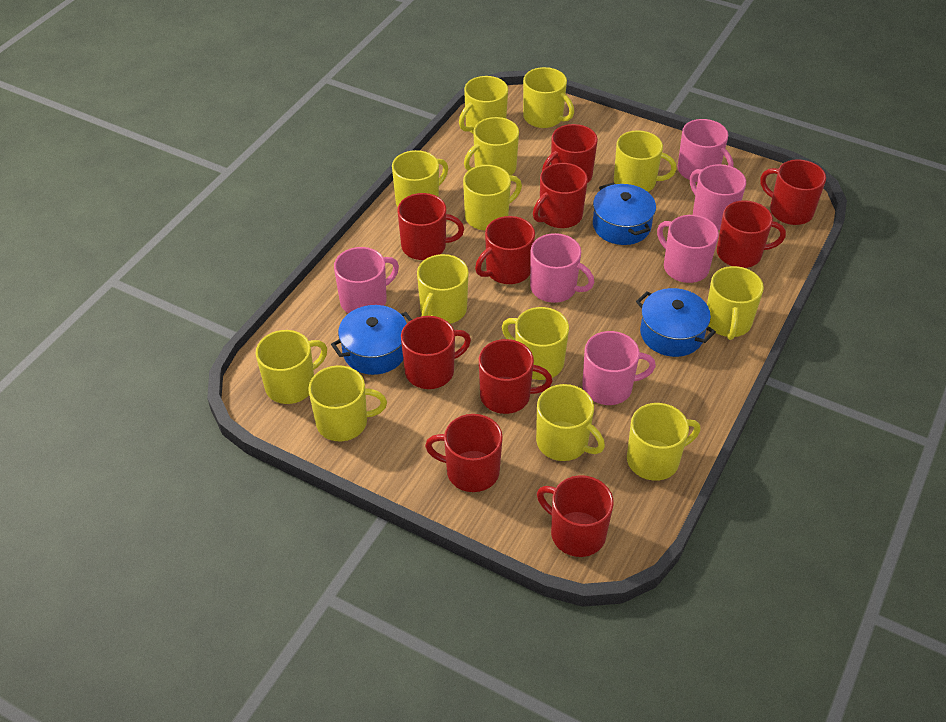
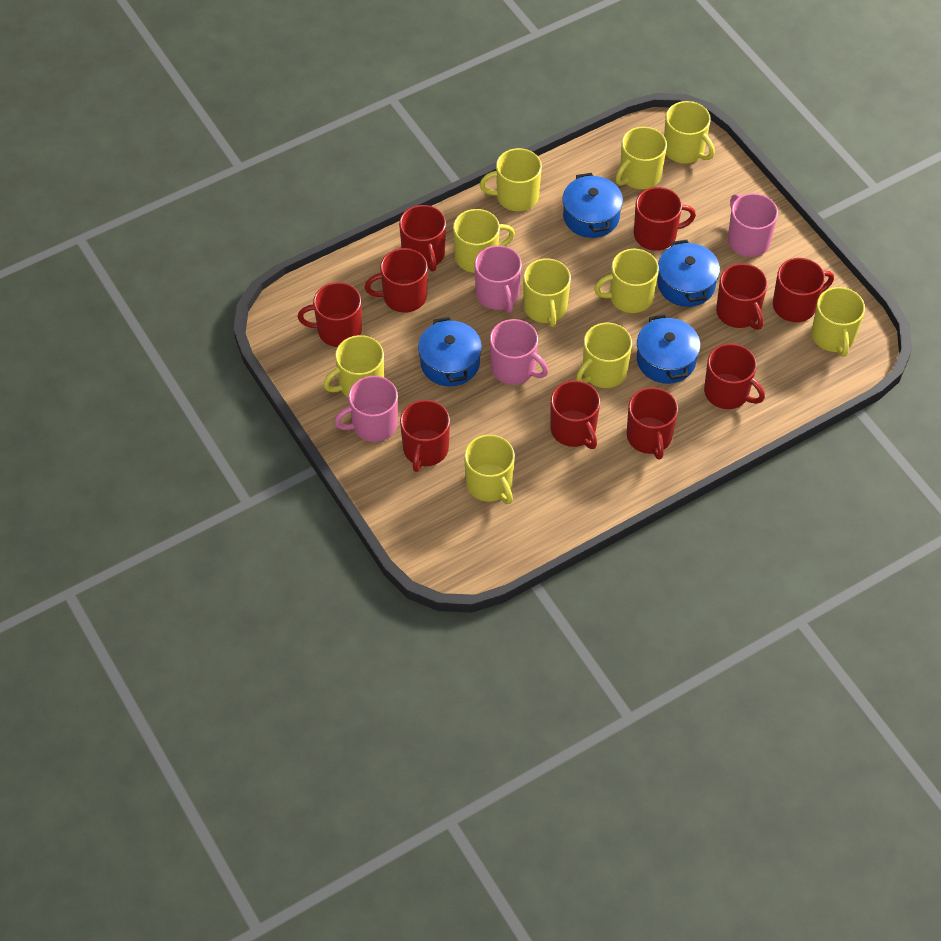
blue pot: [331,305,412,375] [593,182,656,245] [636,288,716,357] = 3 -> [418,317,482,386] [562,173,623,238] [637,314,700,384] [658,240,720,307] = 4
pink mug: [334,247,399,313] [530,233,595,303] [582,331,656,405] [657,215,719,283] [678,119,734,182] [690,164,746,230] = 6 -> [334,376,398,442] [474,245,522,313] [490,319,548,385] [728,193,778,257] = 4
yellow mug: [256,330,327,404] [308,365,387,441] [392,150,448,207] [417,254,469,324] [459,76,508,133] [463,165,522,230] [464,117,519,175] [502,307,569,380] [523,67,574,128] [536,384,605,461] [614,130,677,192] [627,403,701,481] [707,266,764,340] = 13 -> [323,335,384,397] [453,209,515,273] [464,435,515,504] [480,148,542,211] [523,258,571,327] [576,323,632,388] [594,249,659,313] [616,127,667,189] [664,101,715,163] [811,287,865,357] = 10

